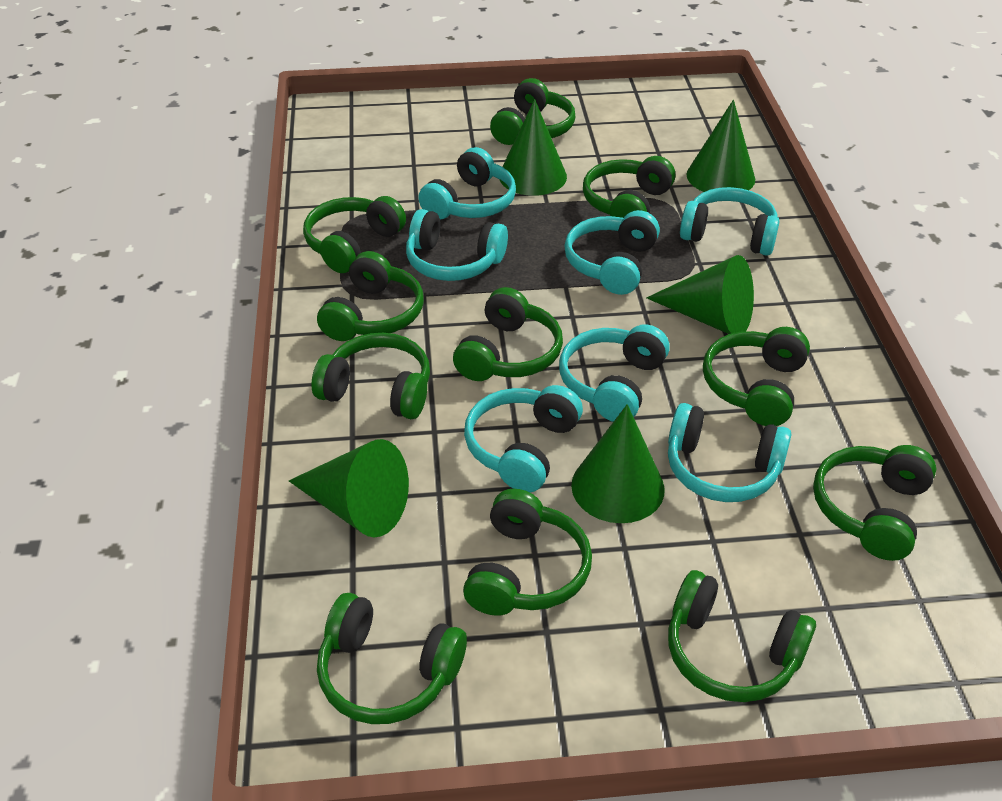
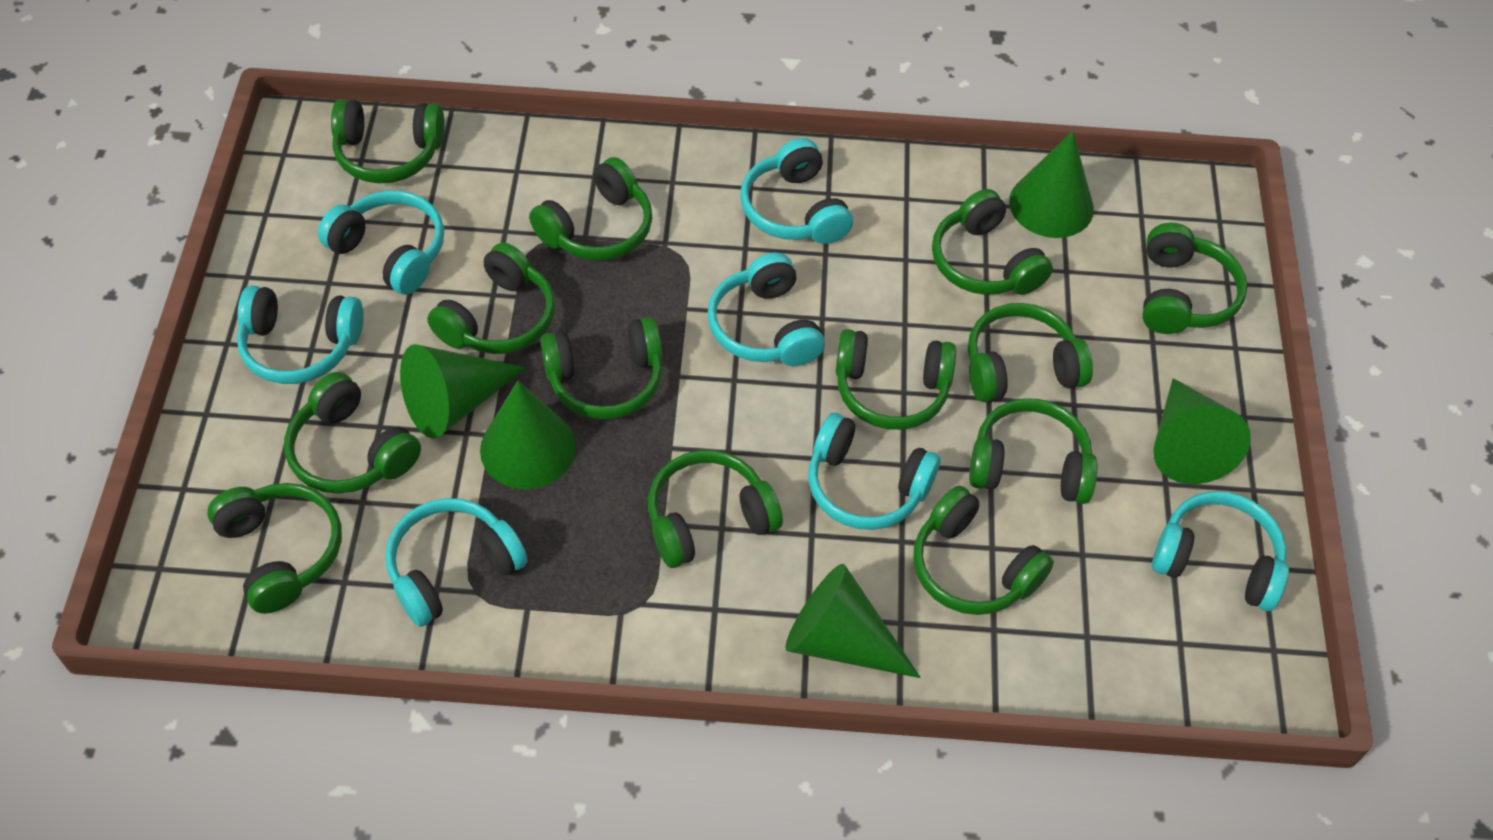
green headphones: [303,196,406,273] [311,333,430,419] [317,251,424,341] [317,593,467,724] [453,287,563,381] [463,489,592,616] [490,78,575,145] [583,156,675,218] [668,570,816,702] [703,327,810,426] [813,445,936,561] = 11 -> [207,483,342,614] [284,372,421,494] [331,99,445,183] [427,242,555,354] [529,157,652,261] [540,317,662,419] [648,450,783,568] [836,329,956,430] [913,485,1054,615] [932,189,1053,295] [968,303,1093,402] [969,398,1097,504] [1142,223,1247,334] = 13

